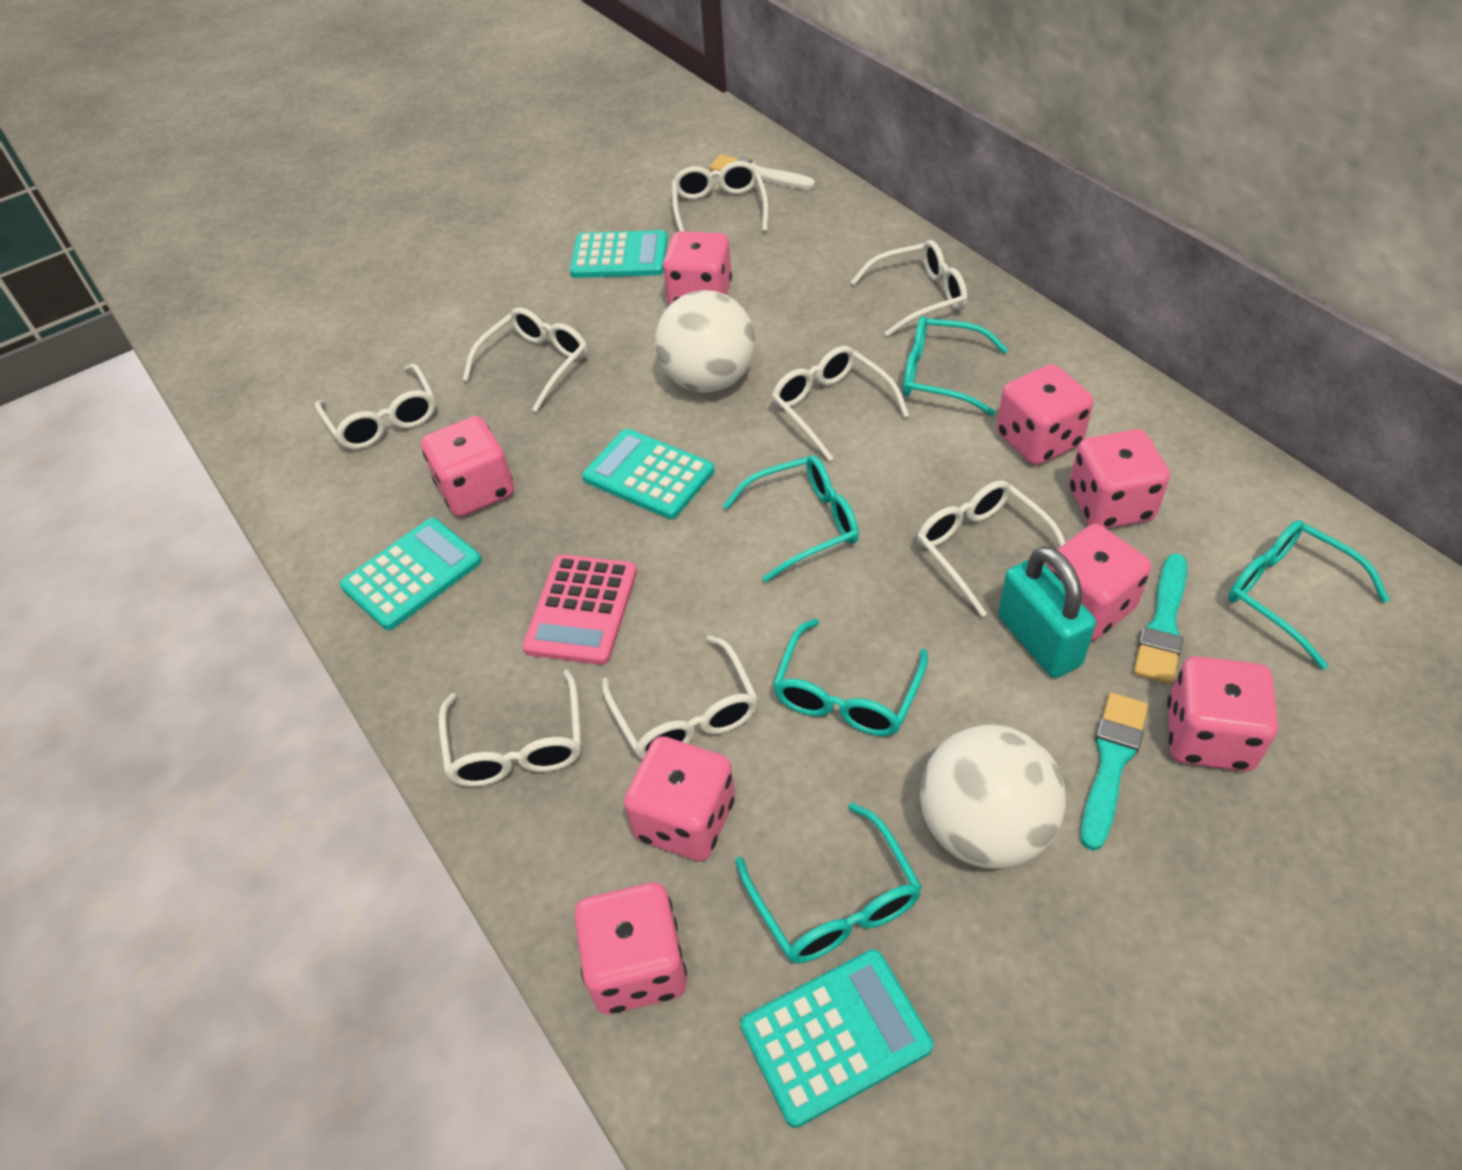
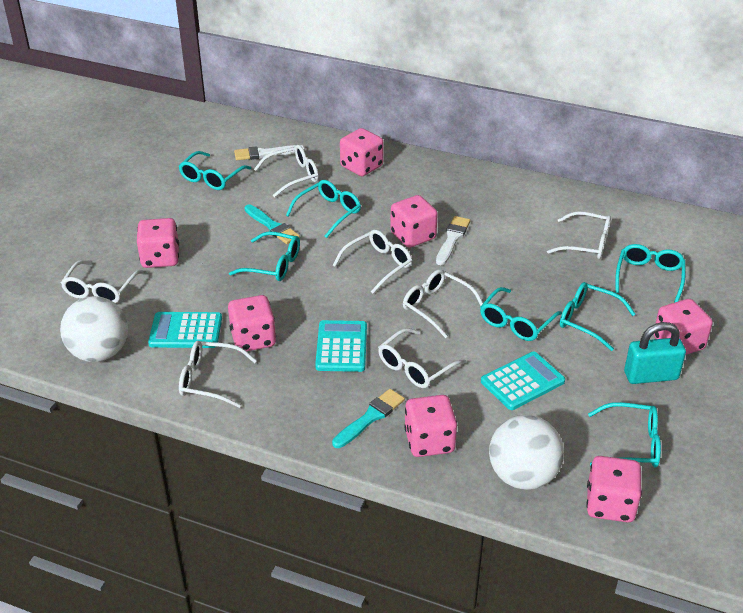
pink calculator: [522,554,637,665] = 1 -> none = 0
pink dice: [421,416,514,517] [574,882,687,1014] [624,736,735,861] [663,231,732,306] [996,364,1094,465] [1046,524,1151,640] [1069,429,1170,529] [1167,656,1278,772] = 8 -> [137,218,179,268] [228,295,276,352] [340,128,384,176] [390,195,438,248] [404,395,457,457] [586,456,642,522] [654,299,713,355] = 7
turquoise calculator: [340,518,482,630] [570,230,668,278] [582,429,714,519] [741,949,933,1128] = 4 -> [148,312,222,348] [315,320,367,372] [481,351,565,410] = 3
turquoise glasses: [723,455,859,582] [735,803,922,964] [773,619,928,736] [903,316,1008,416] [1228,520,1390,670] = 5 -> [179,151,251,190] [229,231,300,281] [286,180,361,238] [480,287,562,341] [560,282,635,351] [588,402,661,468] [615,244,686,303] = 7
white brush: [710,155,815,190] = 1 -> [234,145,305,160] [436,216,470,265] = 2
white glasses: [315,363,436,449] [439,669,581,787] [463,308,587,412] [602,635,758,760] [672,161,768,232] [772,346,909,461] [851,240,967,337] [917,480,1065,617] = 8 -> [61,260,143,303] [179,341,257,408] [254,145,319,197] [333,230,412,293] [378,328,466,388] [403,269,483,338] [547,211,611,259] = 7

